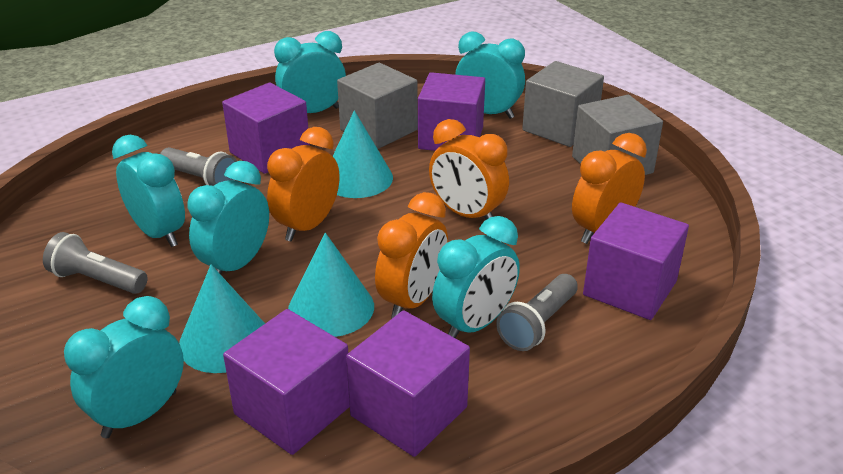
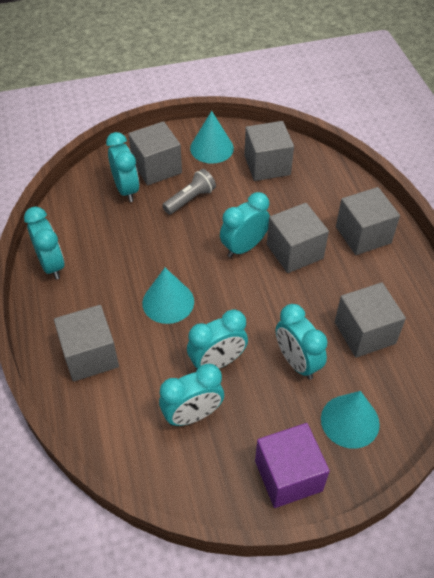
grey cube: [337,63,418,149] [522,61,604,147] [572,95,663,175] = 3 -> [54,305,119,382] [128,121,182,185] [244,121,294,181] [267,203,329,273] [335,282,406,358] [336,187,400,255] = 6
grey flashlight: [43,232,148,294] [160,147,237,186] [496,274,578,351] = 3 -> [162,169,216,215] = 1
orange clock: [267,127,339,241] [375,192,448,318] [429,119,509,220] [572,133,647,244] = 4 -> none = 0
purple cube: [222,82,310,174] [223,309,350,455] [346,310,470,457] [418,72,485,151] [583,202,689,320] = 5 -> [255,423,330,508] = 1

